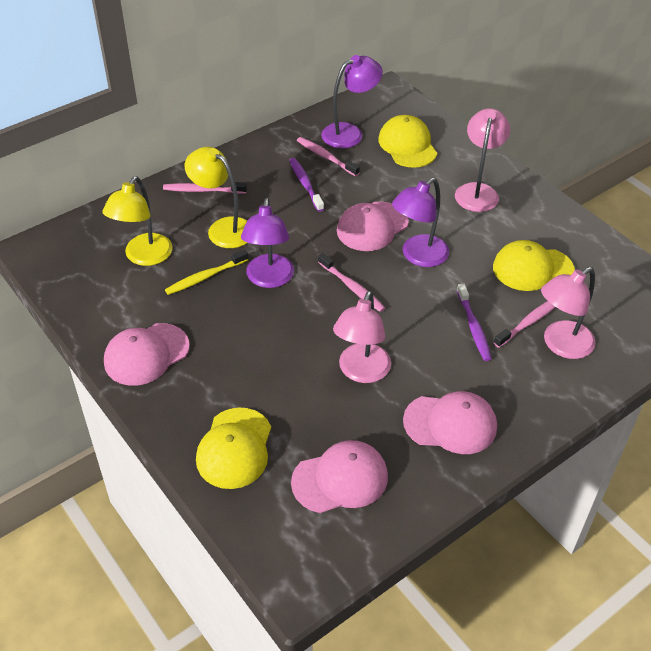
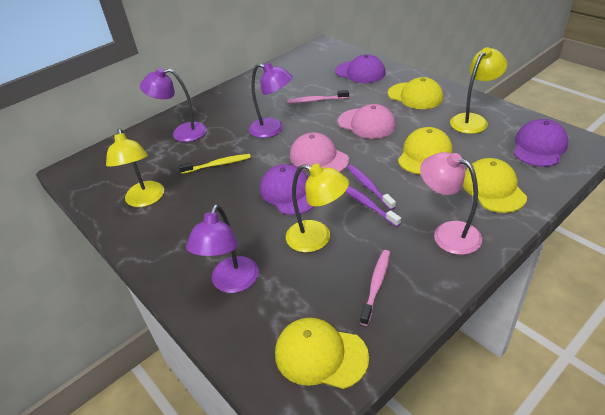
pink cap: [104,323,190,386] [291,440,388,513] [337,201,409,251] [403,391,497,454] = 4 -> [290,132,349,172] [338,104,396,139] = 2
pink lamp: [333,291,391,383] [455,108,510,212] [541,267,596,359] = 3 -> [420,152,482,255] = 1
pink toothbrush: [163,182,247,194] [297,137,360,176] [318,253,385,312] [494,301,555,348] = 4 -> [287,90,349,104] [360,250,390,326] = 2
purple cap: none = 0 -> [260,164,315,215] [335,54,386,83] [514,119,568,167] = 3
yellow cap: [196,408,271,489] [378,115,437,168] [493,240,575,291] = 3 -> [275,317,369,389] [388,77,443,109] [398,127,453,174] [463,158,527,213] = 4
yellow lamp: [102,176,173,266] [185,147,247,248] = 2 -> [106,128,164,207] [286,164,349,253] [450,47,507,134] = 3

